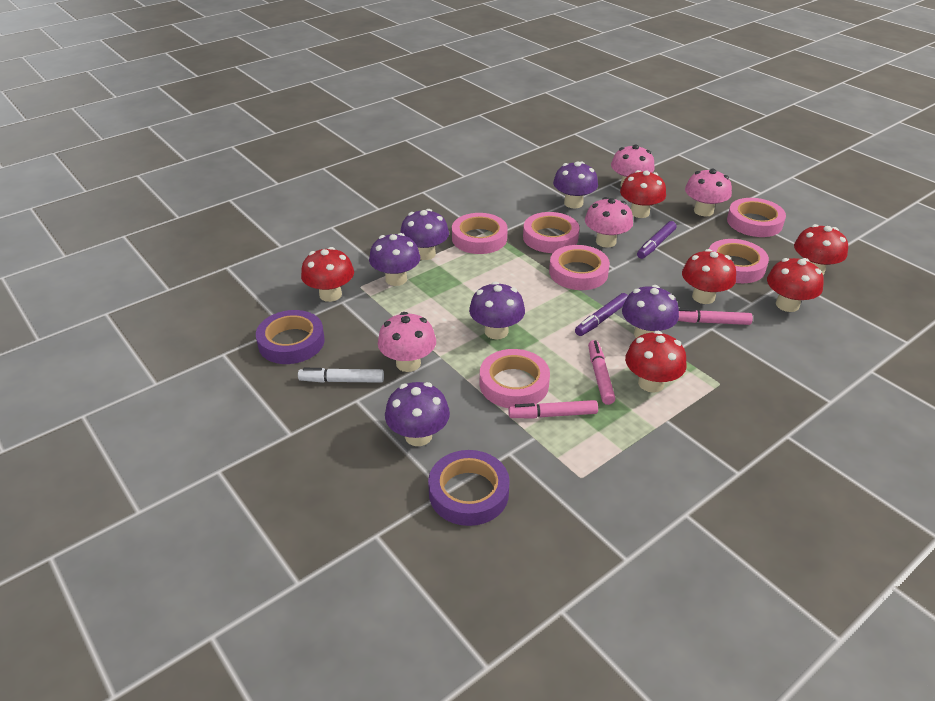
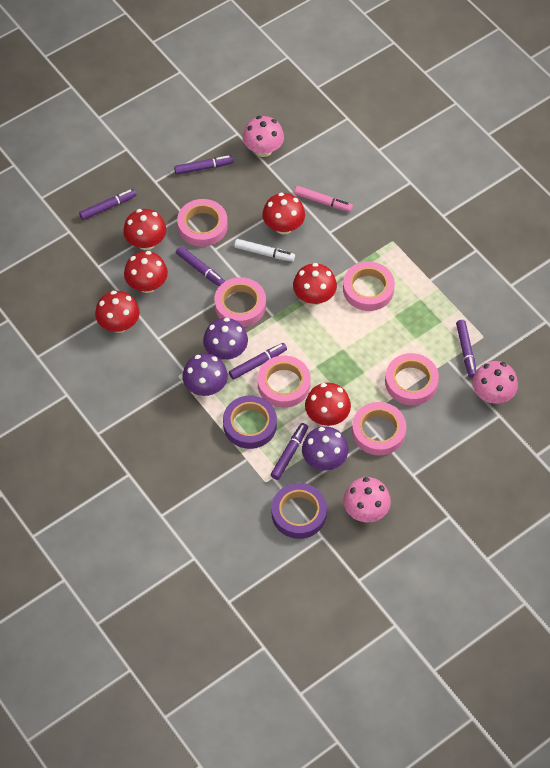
pink marker: [508,400,598,419] [588,340,615,405] [678,308,753,325] = 3 -> [294,186,353,212] = 1
pink mushroom: [378,312,436,372] [585,197,633,248] [611,145,655,187] [685,169,732,216] = 4 -> [243,116,284,157] [343,477,391,523] [472,361,518,403] = 3
purple marker: [575,293,628,336] [637,221,676,259] = 2 -> [79,189,136,220] [174,155,234,175] [176,246,225,286] [229,343,287,379] [271,423,308,480] [456,320,476,378] = 6
purple mushroom: [369,233,420,286] [385,382,450,446] [400,209,449,260] [469,282,525,340] [553,161,598,208] [622,285,679,338] = 6 -> [182,353,228,396] [203,318,248,360] [302,426,348,471] = 3

